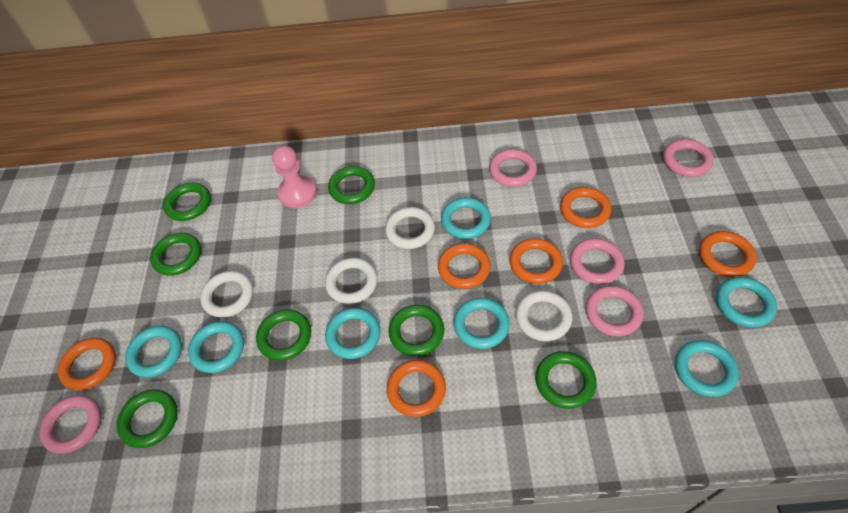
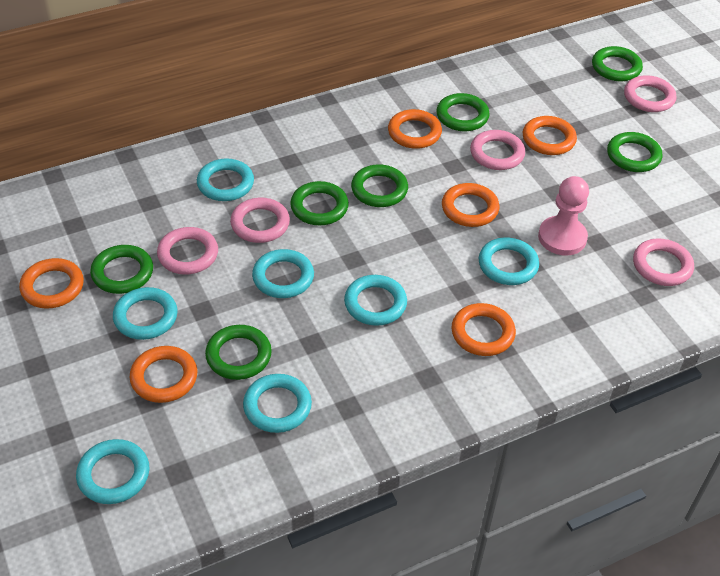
white ring: [200,271,253,318] [325,258,377,304] [385,207,435,249] [516,290,573,341] = 4 -> none = 0

